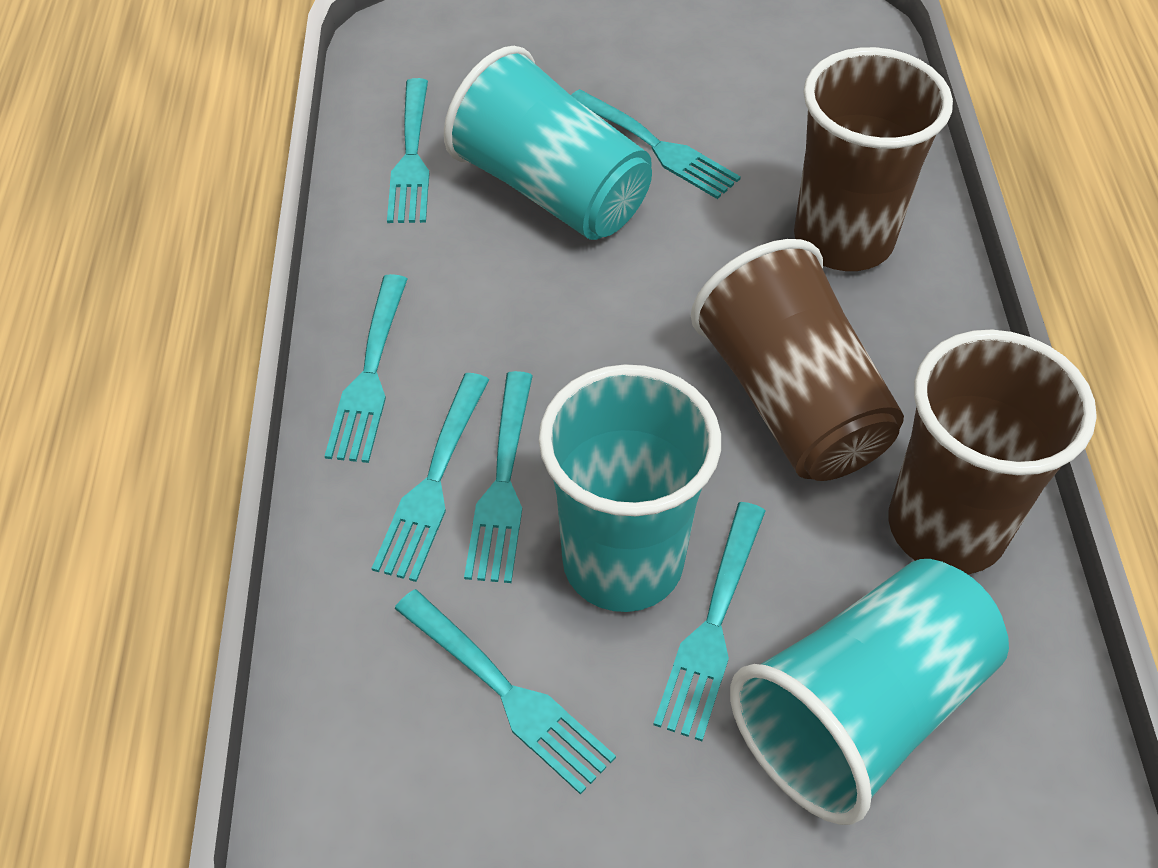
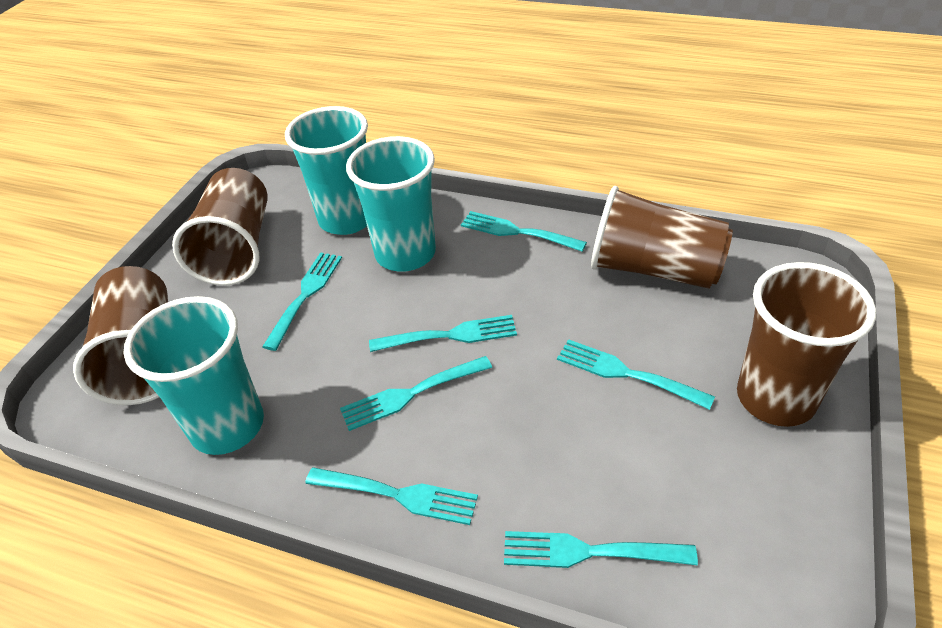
brown cup: [691,239,904,481] [794,47,953,271] [888,330,1097,574] = 3 -> [73,266,168,405] [172,168,268,286] [591,186,733,288] [737,262,876,427] = 4

